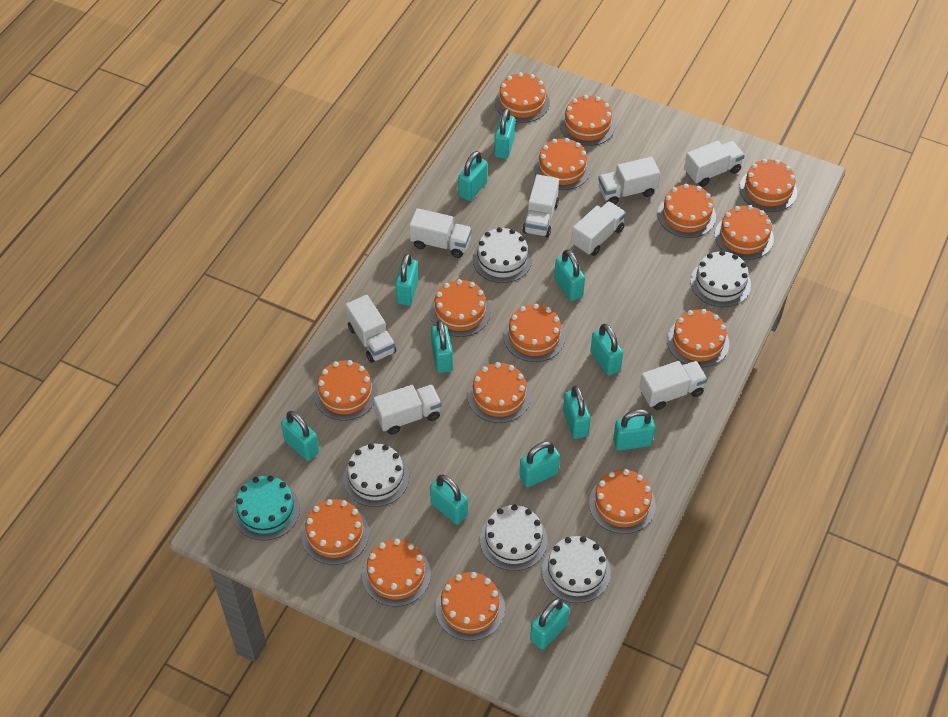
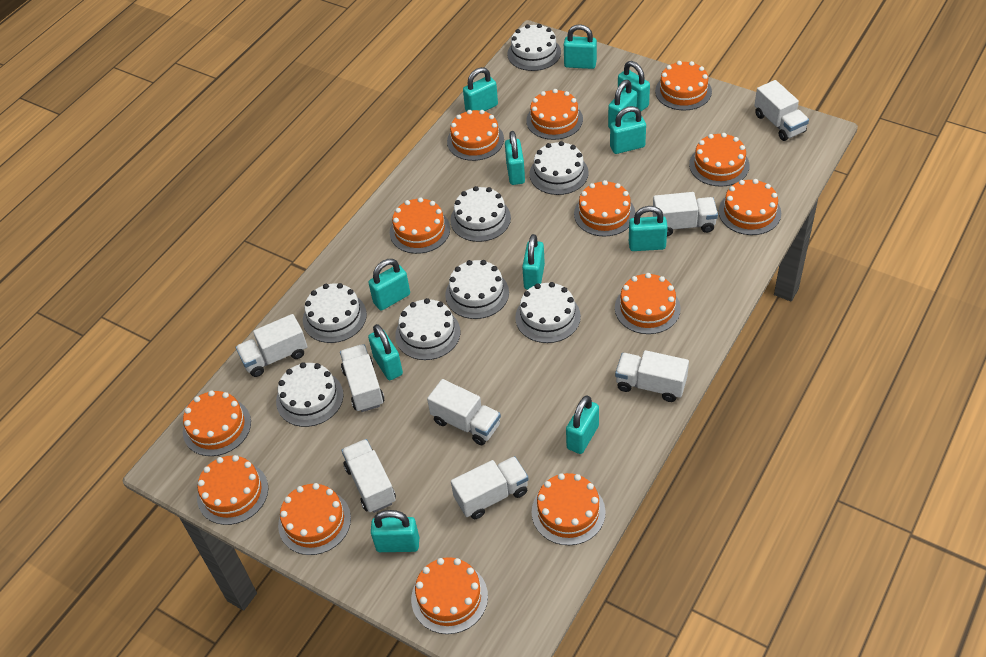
orange cake: [302,499,369,565] [314,360,377,421] [362,539,431,607] [430,279,491,337] [435,572,505,641] [467,362,531,423] [495,72,550,123] [503,303,565,362] [534,138,591,190] [560,95,615,146] [589,469,656,534] [658,184,716,238] [667,309,729,368] [715,205,774,260] [739,159,797,212] = 15 -> [183,390,251,456] [197,455,268,525] [278,483,351,555] [390,197,450,254] [411,557,488,634] [447,110,504,161] [526,89,583,140] [532,473,606,545] [574,180,635,237] [615,273,681,334] [655,61,712,111] [689,133,750,187] [719,179,781,235] = 13
turquoise cake: [233,476,300,541] = 1 -> none = 0
white cake: [343,443,409,507] [473,227,532,283] [480,504,548,571] [542,536,611,603] [690,250,751,307] = 5 -> [276,362,343,427] [303,283,367,343] [395,298,460,360] [445,260,509,319] [450,186,511,242] [507,24,561,71] [515,282,581,343] [529,141,589,195] = 8

